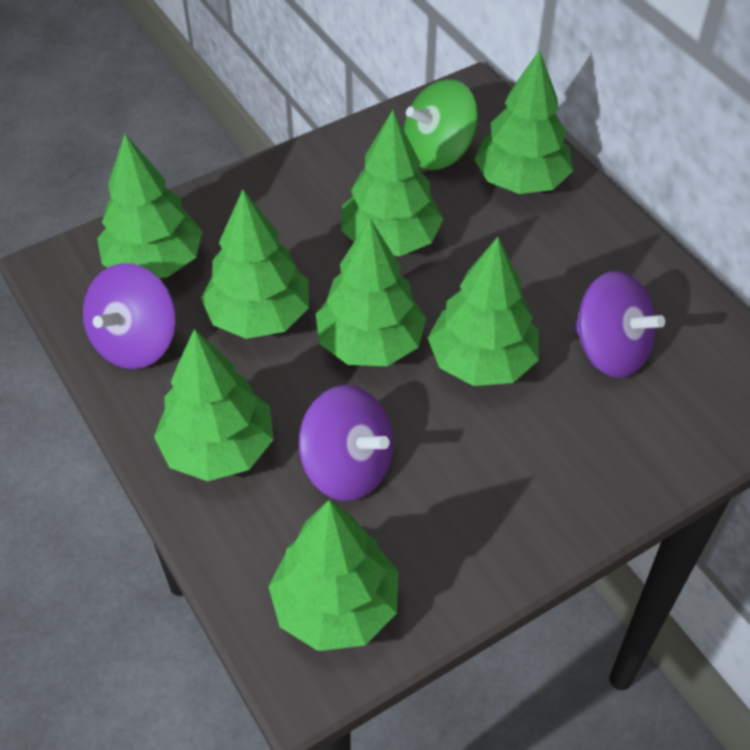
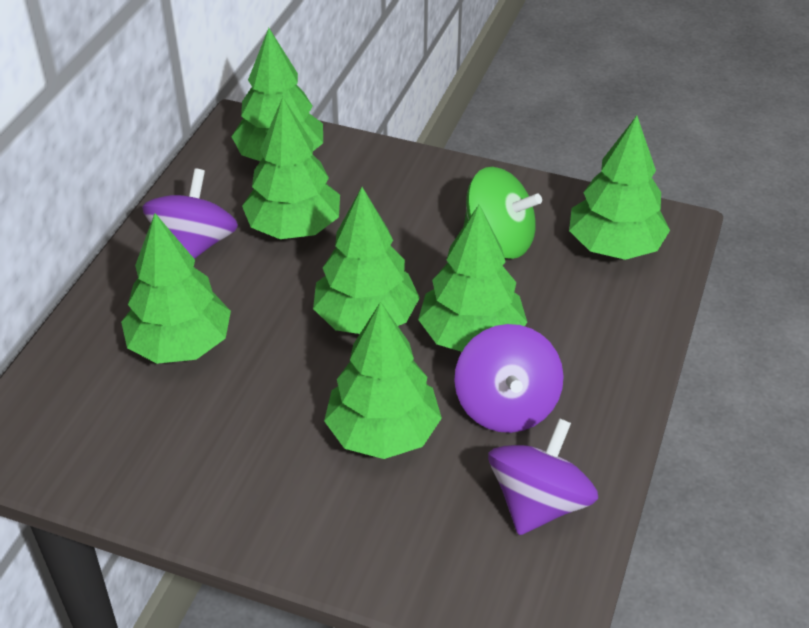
green tree: [97,134,202,278] [154,329,274,481] [201,190,309,339] [268,500,399,651] [316,218,426,366] [341,110,443,256] [428,237,539,386] [474,50,573,194] = 8 -> [121,213,231,364] [231,28,323,161] [242,97,340,239] [313,187,420,334] [324,302,442,459] [418,204,527,352] [569,116,670,260] = 7

